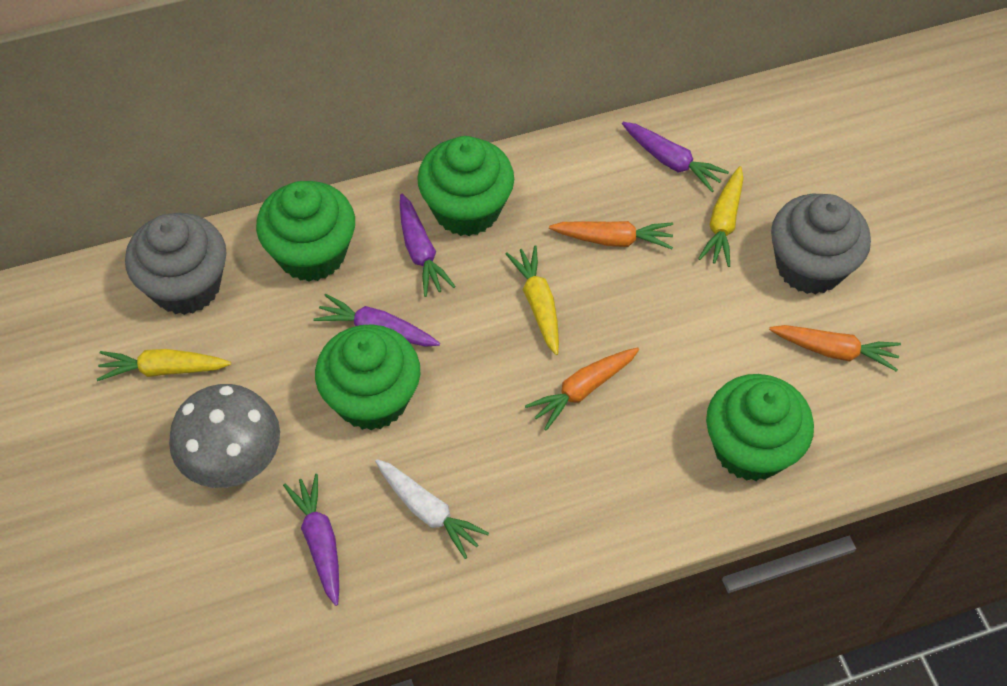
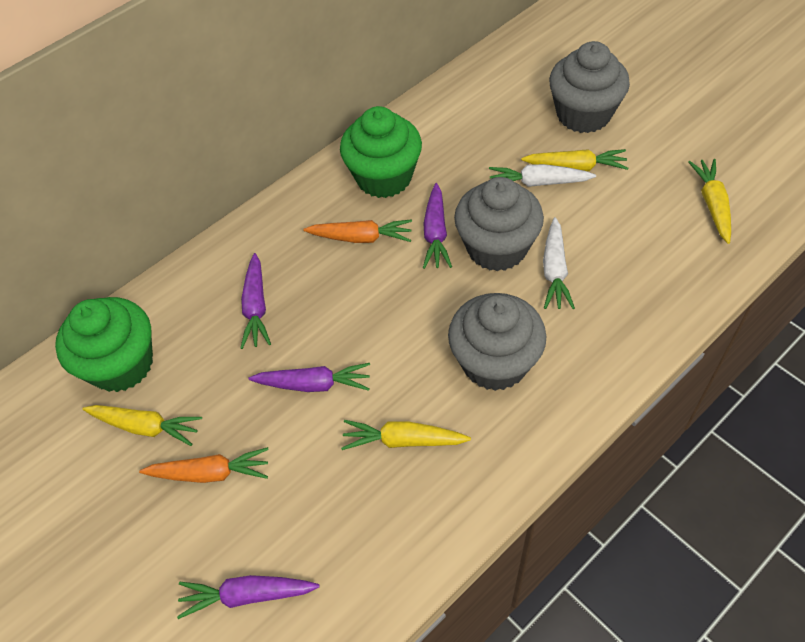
green cupcake: [256,181,355,282] [315,324,420,431] [417,136,514,236] [706,374,814,481] = 4 -> [55,297,153,392] [340,106,422,198] = 2
grey cupcake: [125,213,227,315] [771,194,871,294] = 2 -> [448,293,547,391] [454,177,544,271] [549,41,630,133] = 3
grey mushroom: [169,384,280,488] = 1 -> none = 0
orange carrot: [525,348,639,431] [549,221,673,249] [769,325,901,372] = 3 -> [139,447,269,483] [303,219,412,243] = 2
white carrot: [375,459,489,559] = 1 -> [489,164,596,187] [543,217,575,309] = 2
yellow carrot: [97,349,231,381] [506,246,559,355] [698,166,744,267] = 3 -> [83,405,202,446] [341,420,471,450] [521,149,628,171] [688,159,731,244] = 4

